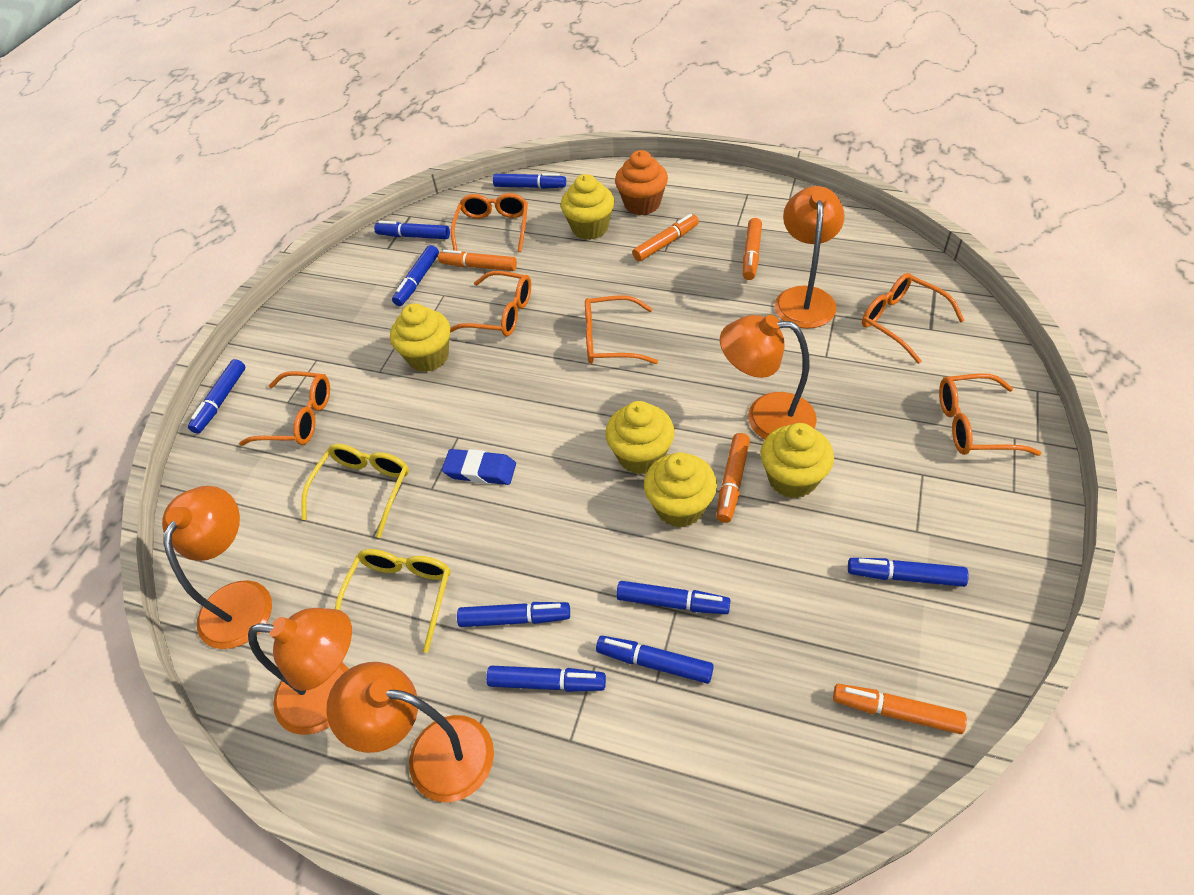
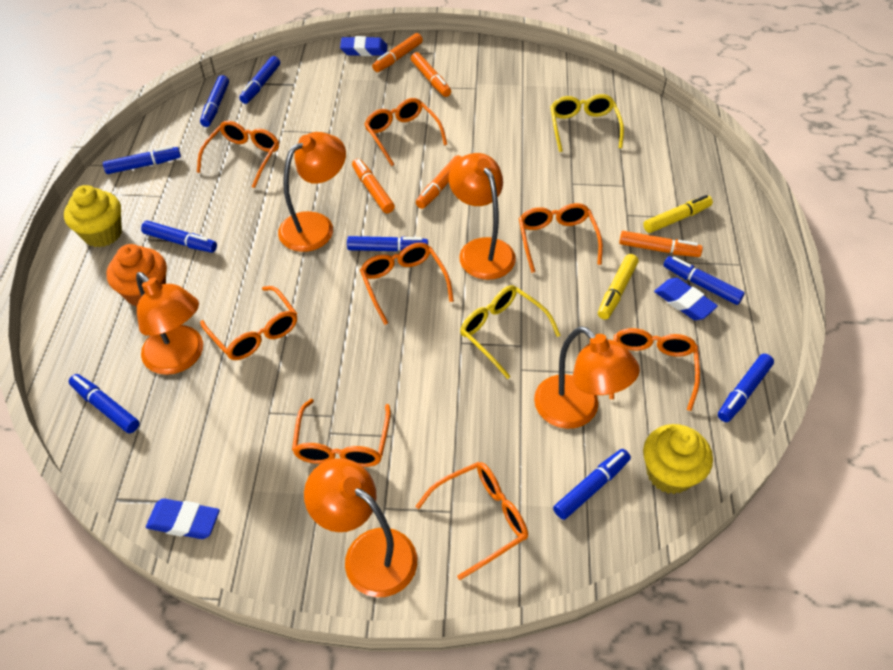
blue eraser: [442,449,516,485] = 1 -> [146,498,220,539] [340,36,387,56] [654,277,718,320] = 3
orange glasses: [239,371,330,446] [450,271,531,336] [451,193,528,252] [585,295,658,364] [862,273,965,364] [939,373,1041,456] = 6 -> [197,121,279,188] [200,286,297,360] [292,399,391,467] [360,243,454,325] [364,98,447,166] [415,462,528,580] [519,203,603,273] [609,328,700,411] = 8
yellow cupcake: [390,303,451,372] [561,174,614,240] [605,401,675,474] [644,452,717,528] [761,423,834,498] = 5 -> [64,185,122,247] [643,424,713,494] = 2
yellow marker: none = 0 -> [598,254,638,320] [643,195,713,233] = 2

